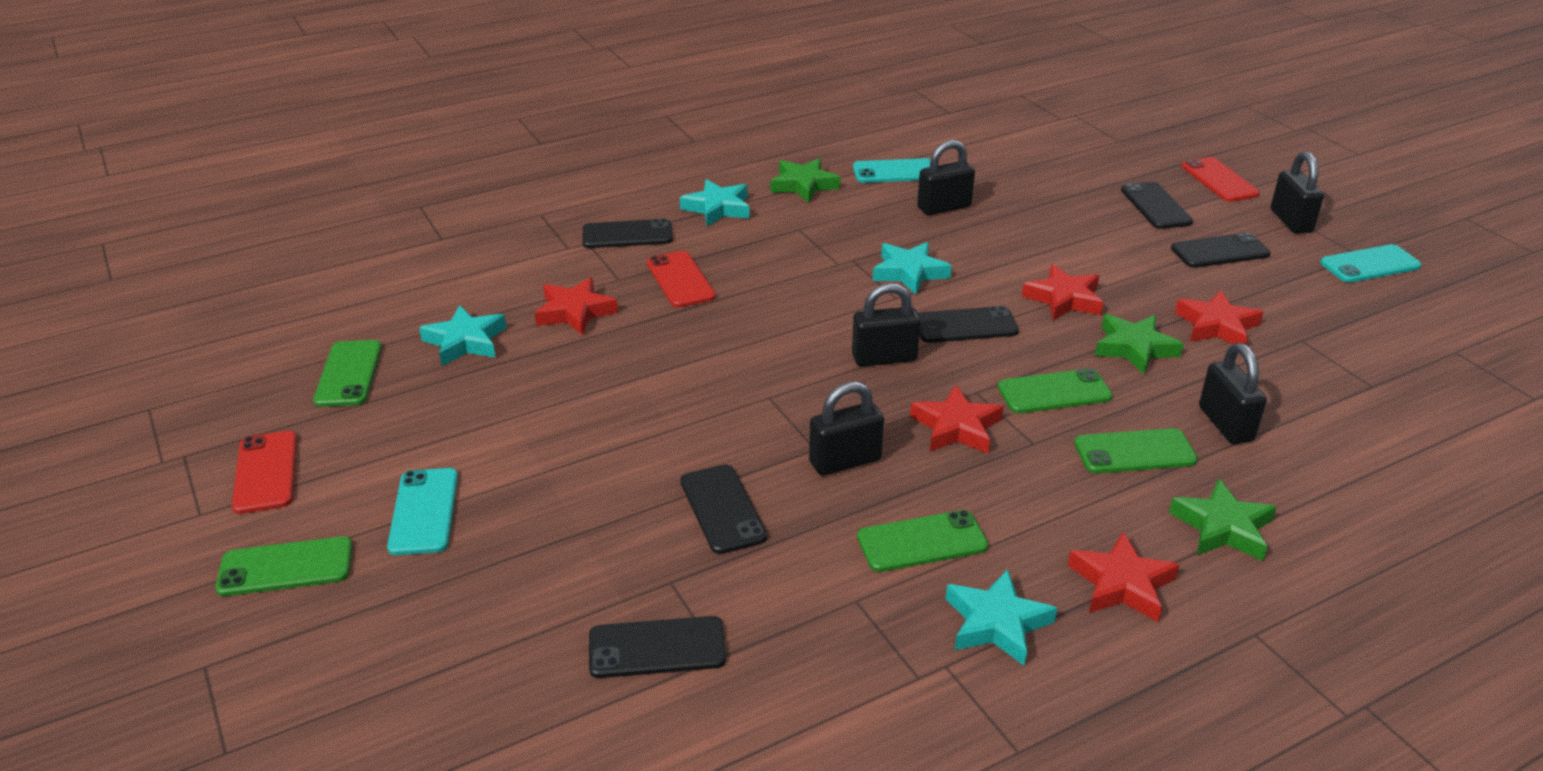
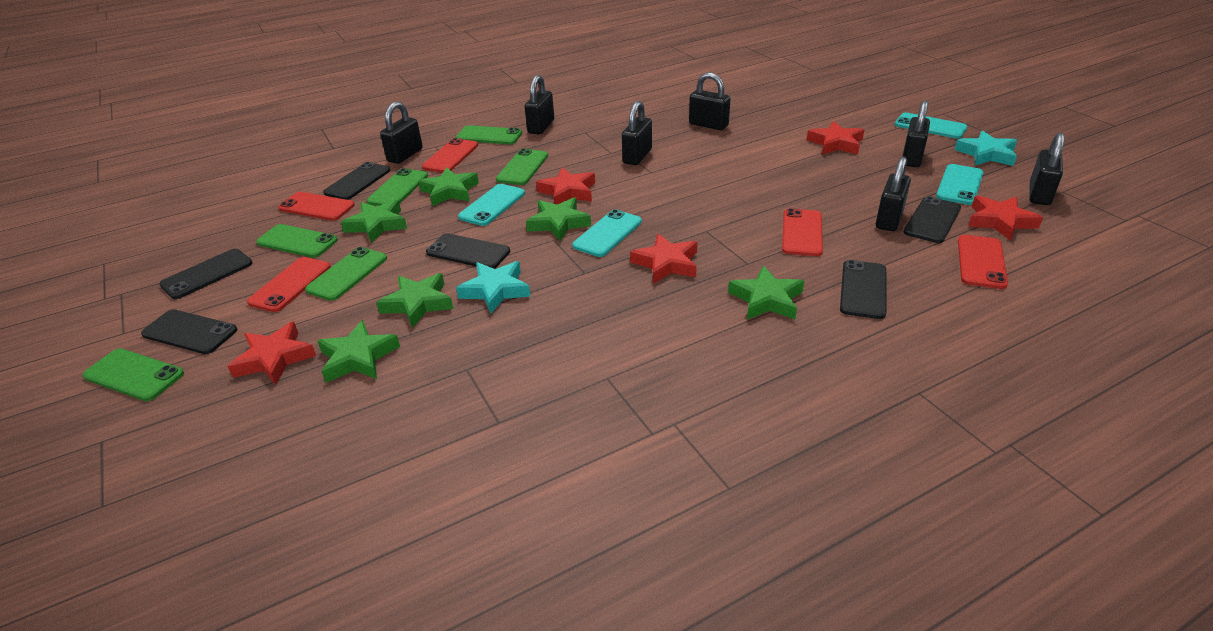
black padlock: [809,381,884,476] [852,283,920,366] [917,140,975,215] [1199,343,1267,444] [1271,151,1324,234] = 5 -> [380,101,423,164] [524,75,554,135] [622,101,652,165] [689,72,731,130] [876,157,911,231] [902,100,930,167] [1029,133,1064,205] = 7
green phone: [216,536,352,596] [313,340,382,407] [857,510,988,572] [998,368,1113,413] [1074,428,1198,473] = 5 -> [83,349,184,401] [256,224,338,258] [305,247,387,301] [367,168,428,206] [456,125,522,145] [496,148,548,185] = 6
green star: [771,158,840,203] [1095,314,1184,374] [1169,479,1276,561] = 3 -> [318,320,400,383] [341,200,407,243] [376,273,453,328] [418,168,479,206] [526,197,591,241] [728,266,804,320] = 6
red phone: [232,431,297,514] [647,251,716,308] [1182,157,1260,202] = 3 -> [247,257,331,312] [278,192,355,221] [422,138,478,173] [782,208,823,256] [958,235,1008,289] = 5
turquoise phone: [387,468,458,555] [853,158,931,183] [1320,244,1421,283] = 3 -> [458,184,525,226] [572,209,642,257] [895,112,967,139] [936,164,984,205] = 4
turquoise star: [419,305,506,366] [680,179,750,226] [873,242,952,295] [946,569,1057,666] = 4 -> [456,261,531,314] [954,131,1017,166] = 2

